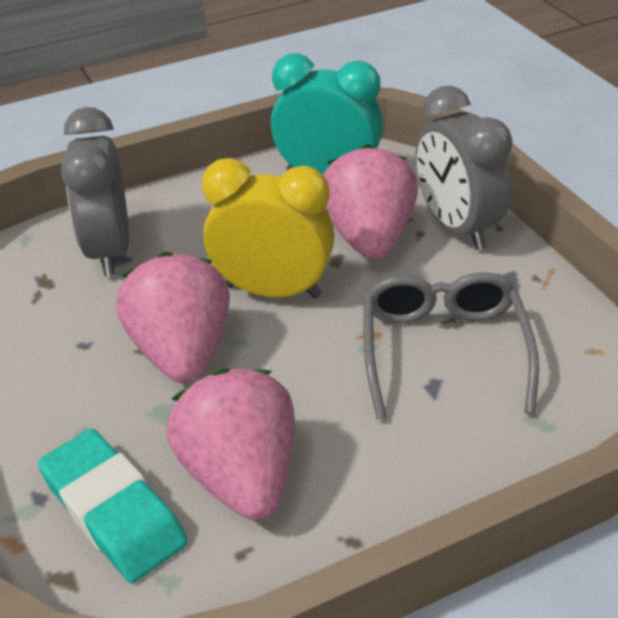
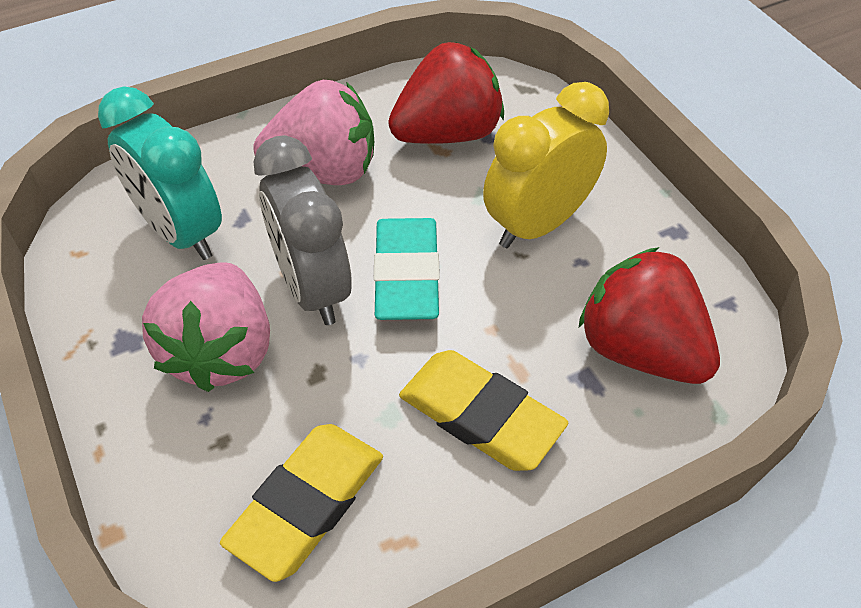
grey clock: [61,107,129,276] [416,86,513,250] = 2 -> [254,135,352,325] = 1
grey glasses: [363,272,539,419] = 1 -> none = 0
pink strawberry: [116,252,230,384] [166,368,295,520] [323,144,418,260] = 3 -> [142,262,270,392] [253,80,374,185] = 2
red strawberry: none = 0 -> [388,42,504,144] [579,247,720,384] = 2
yellow eraser: none = 0 -> [220,424,383,582] [399,350,568,471] = 2

